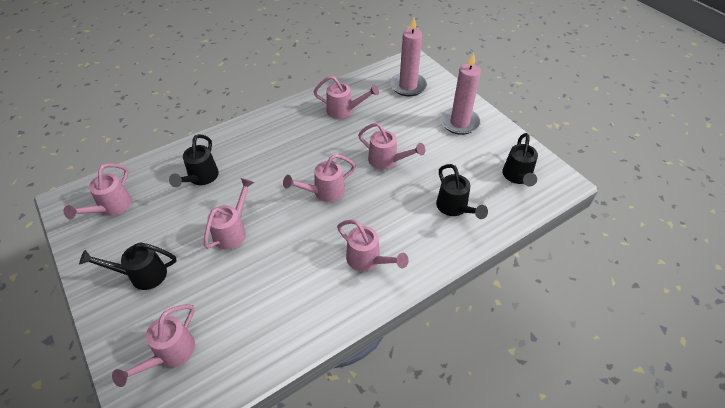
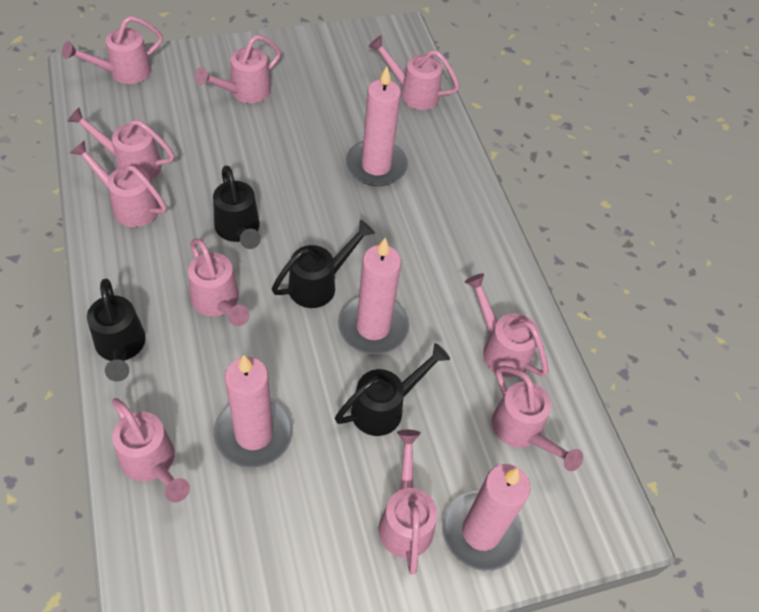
pink candle: [390,18,427,96] [440,53,481,135] = 2 -> [214,355,293,468] [338,238,410,354] [346,66,408,186] [442,464,531,571] = 4
pink watering can: [64,163,132,219] [112,304,195,387] [204,178,254,250] [283,154,356,202] [314,76,379,119] [337,220,409,271] [358,123,425,170] = 7 -> [62,16,163,84] [67,107,175,180] [70,140,167,227] [112,398,190,502] [188,238,250,326] [194,35,281,103] [369,35,460,110] [378,430,437,574] [465,273,549,377] [492,366,583,471] = 10

